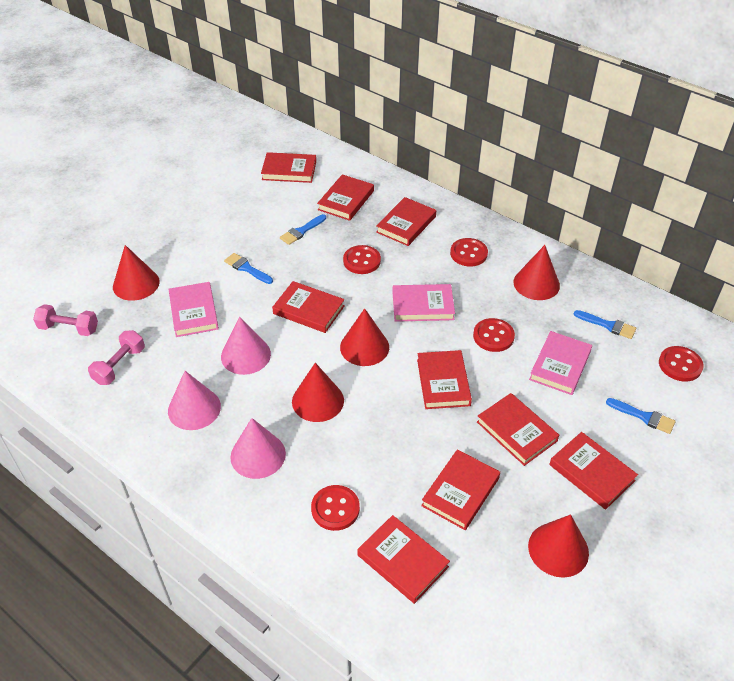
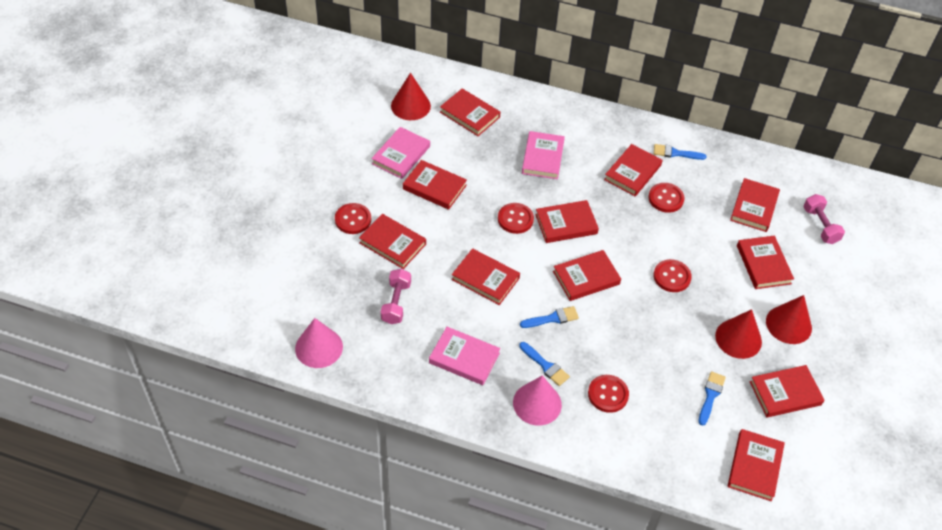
pink cone: [168,371,221,430] [221,317,271,375] [230,418,286,479] = 3 -> [295,318,343,368] [513,375,562,426] = 2
red book: [261,152,316,183] [272,281,345,333] [317,174,374,221] [357,515,450,604] [376,197,436,246] [417,350,472,409] [421,449,500,530] [477,393,559,466] [549,432,638,510] = 9 -> [359,214,426,269] [403,160,467,210] [440,88,501,136] [451,248,520,305] [535,200,599,243] [553,250,621,301] [604,144,663,197] [728,429,785,501] [730,178,780,232] [737,236,794,289] [750,365,824,418] = 11
red cone: [113,245,160,301] [292,363,344,422] [340,308,389,366] [514,245,560,300] [528,514,589,578] = 5 -> [391,73,431,120] [715,309,762,359] [766,295,812,344] = 3

